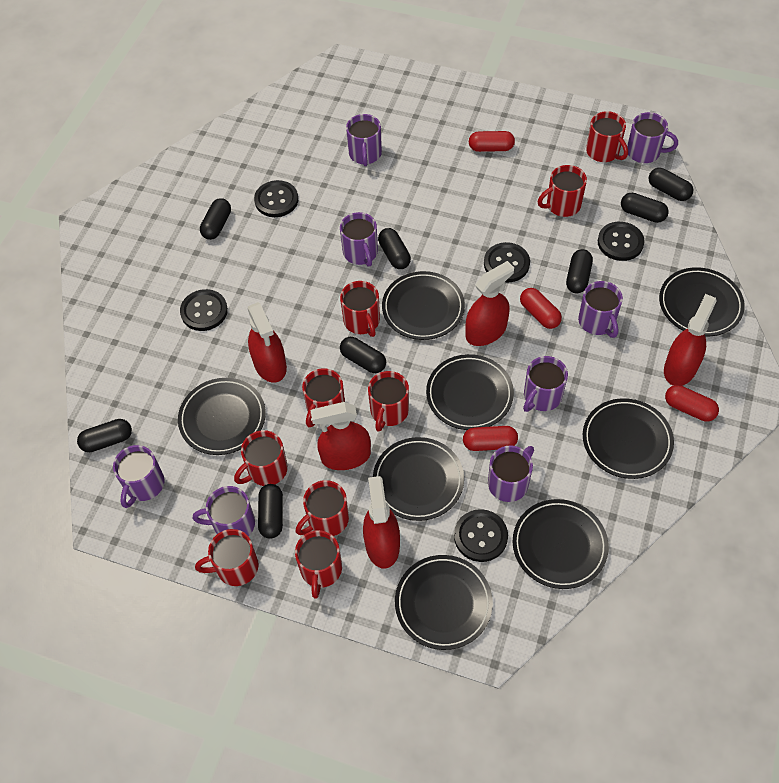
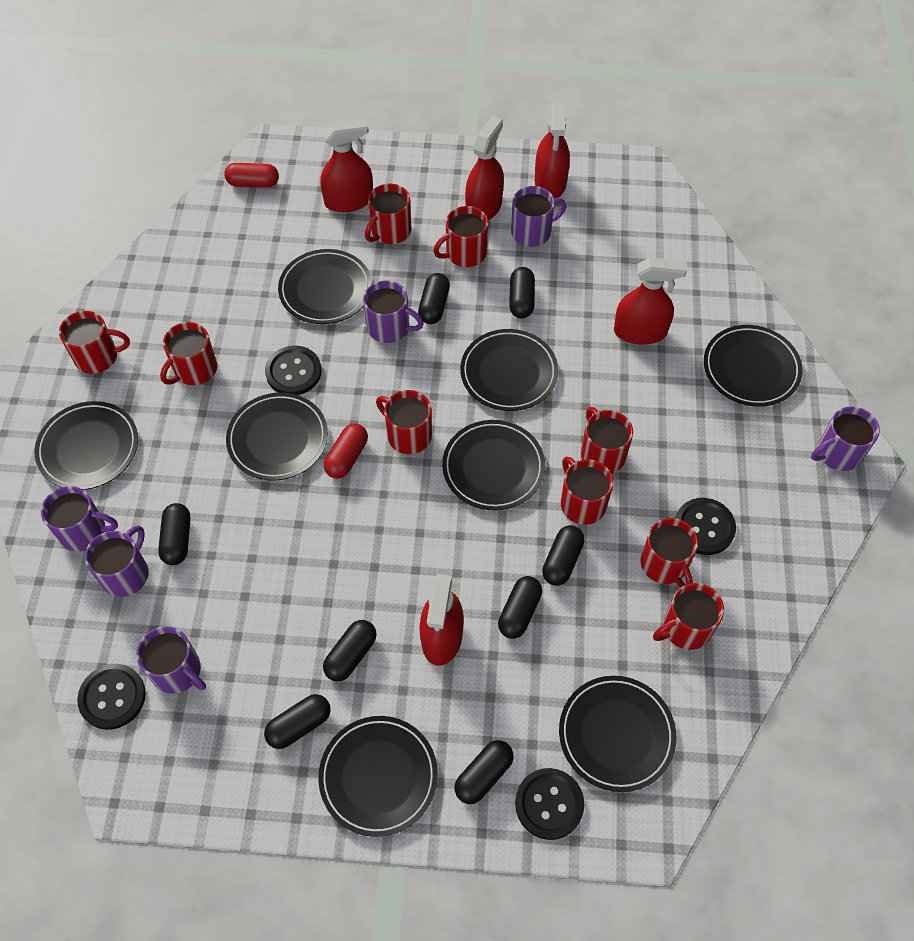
black button: [180,289,228,331] [254,180,298,217] [454,509,508,562] [484,242,530,282] [598,222,645,261] = 5 -> [77,664,146,730] [265,346,322,395] [515,768,584,840] [676,498,736,555] = 4
purple mug: [113,445,165,508] [193,486,255,536] [340,212,378,267] [346,114,382,166] [488,445,534,502] [523,356,568,412] [578,281,623,338] [627,112,678,163] = 8 -> [41,486,118,552] [85,525,149,597] [136,626,206,694] [363,280,424,343] [511,186,567,247] [811,406,880,471] = 6
red capsule: [463,426,518,451] [469,131,515,152] [520,288,562,329] [665,385,719,422] = 4 -> [224,163,279,188] [324,423,368,479] = 2

